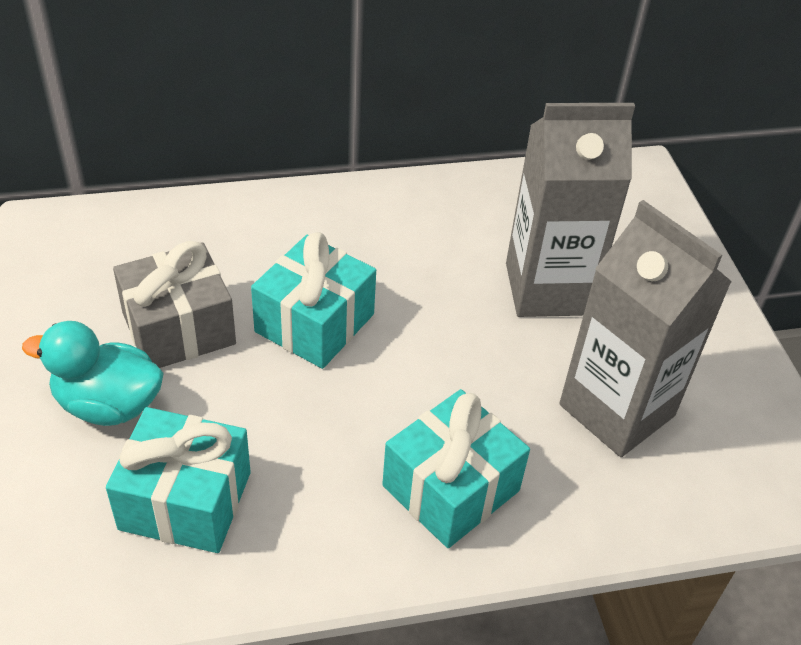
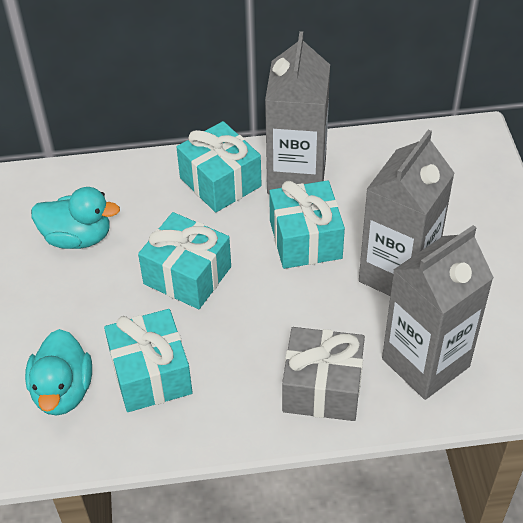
grey carton: [506,103,635,317] [559,200,732,457] = 2 -> [265,31,330,194] [359,130,455,296] [382,225,494,400] = 3
turquoise duck: [22,321,164,426] = 1 -> [25,329,92,416] [31,187,120,249] = 2
turquoise gift: [106,407,251,553] [251,232,376,369] [382,389,530,548] = 3 -> [104,309,193,412] [138,212,231,309] [176,121,262,213] [269,180,345,269] = 4

